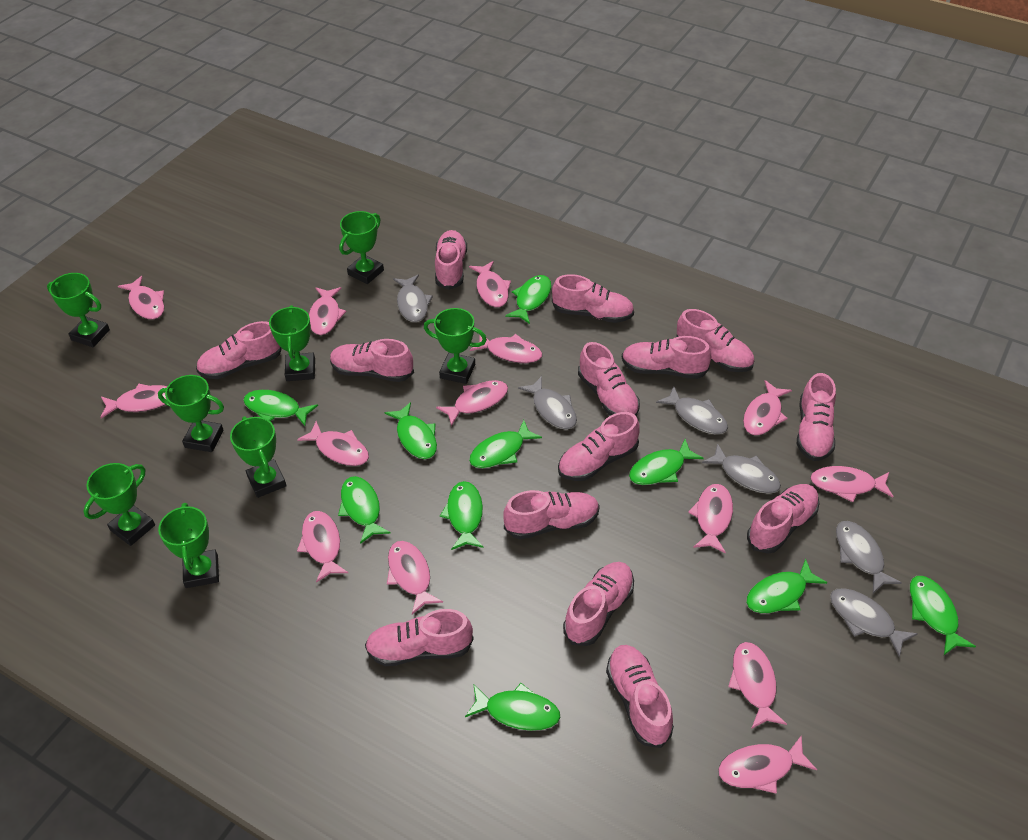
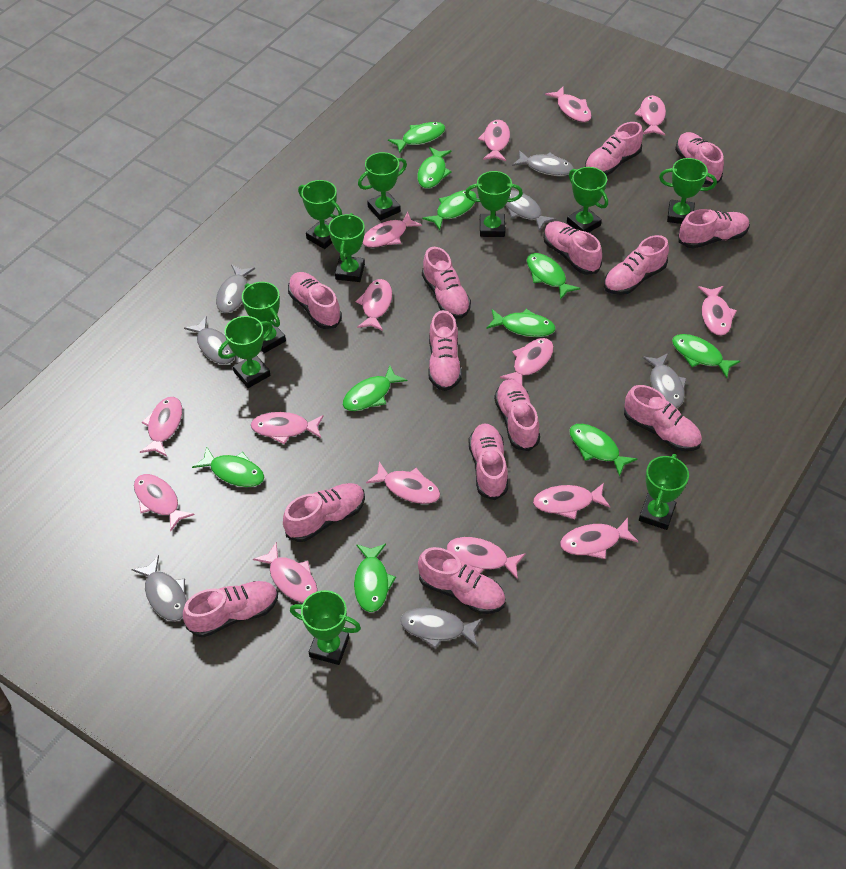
green trophy: [47,273,110,347] [83,463,155,546] [158,375,224,452] [158,503,219,588] [230,416,286,498] [269,305,315,381] [339,211,384,284] [424,308,487,384] = 8 -> [218,316,273,388] [242,282,286,353] [290,590,361,665] [298,180,342,249] [329,213,365,282] [358,152,407,221] [465,171,523,237] [567,167,608,233] [639,454,689,530] [659,158,717,224] = 10
grey fish: [393,275,433,322] [518,376,577,429] [656,386,728,434] [702,443,781,494] [830,588,918,657] [836,521,902,593] = 6 -> [131,555,187,621] [184,316,235,365] [216,264,255,313] [400,608,482,649] [505,190,556,231] [512,150,574,176] [642,353,687,408] = 7
pink fish: [100,383,167,418] [118,276,164,320] [297,421,369,466] [297,511,348,583] [309,287,347,335] [387,541,443,614] [436,380,508,426] [469,261,511,307] [470,334,542,363] [688,484,733,554] [718,735,817,793] [728,642,787,729] [743,380,792,436] [810,466,894,502] = 14 -> [134,474,194,531] [140,397,182,456] [251,412,324,444] [253,542,318,603] [356,279,392,331] [363,211,422,248] [366,462,440,504] [447,537,526,579] [478,120,510,161] [500,338,554,385] [533,483,610,519] [545,87,592,122] [560,518,639,559] [634,95,666,135] [698,286,737,336] = 15

